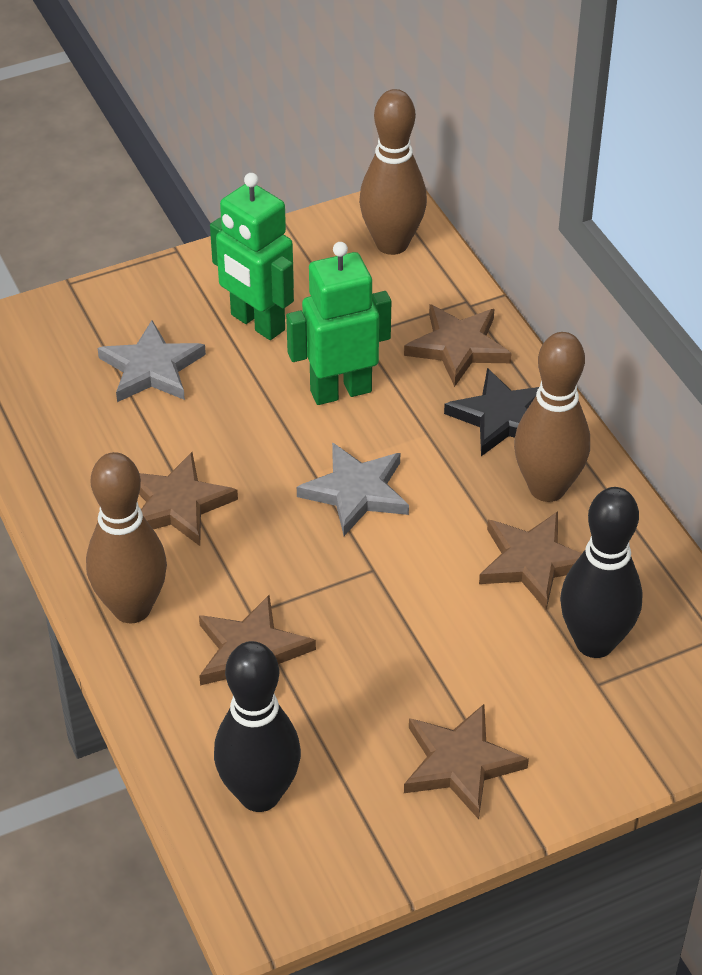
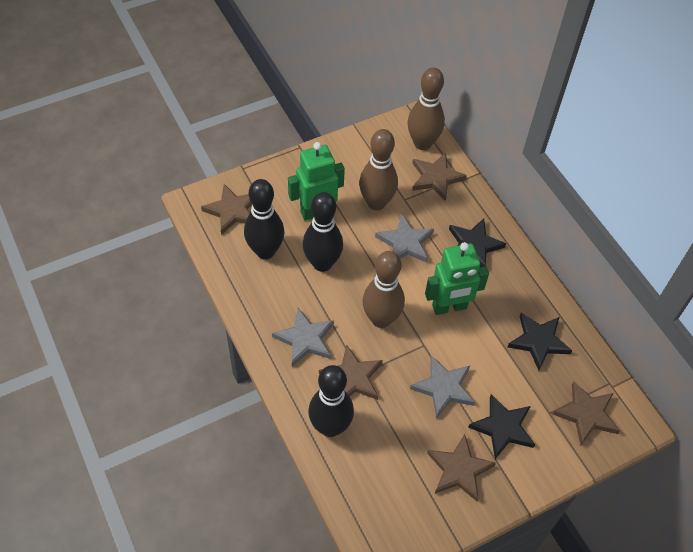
black bowling pin: [214,641,301,812] [560,487,643,658] = 2 -> [244,179,284,259] [303,192,343,272] [308,365,354,437] = 3
black star: [444,368,539,456] = 1 -> [449,218,506,267] [468,394,535,459] [507,313,572,370] = 3
grey star: [98,320,206,402] [297,442,409,536] = 2 -> [272,308,334,367] [375,214,434,262] [410,356,475,418] = 3

